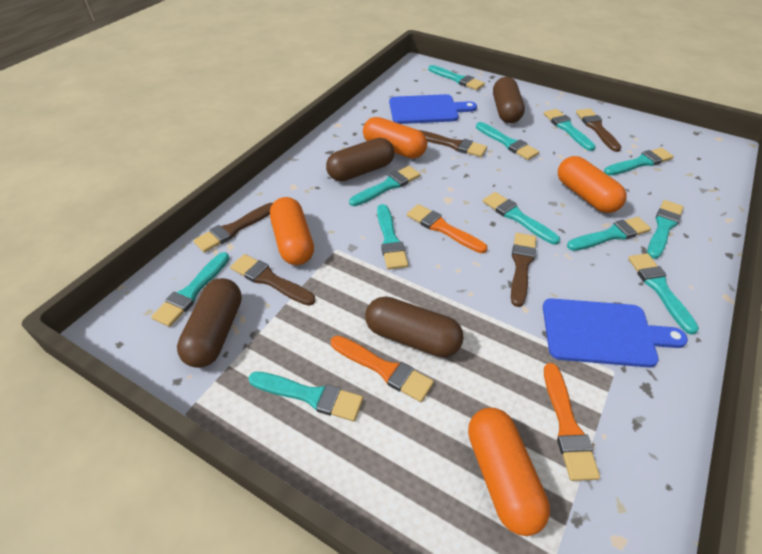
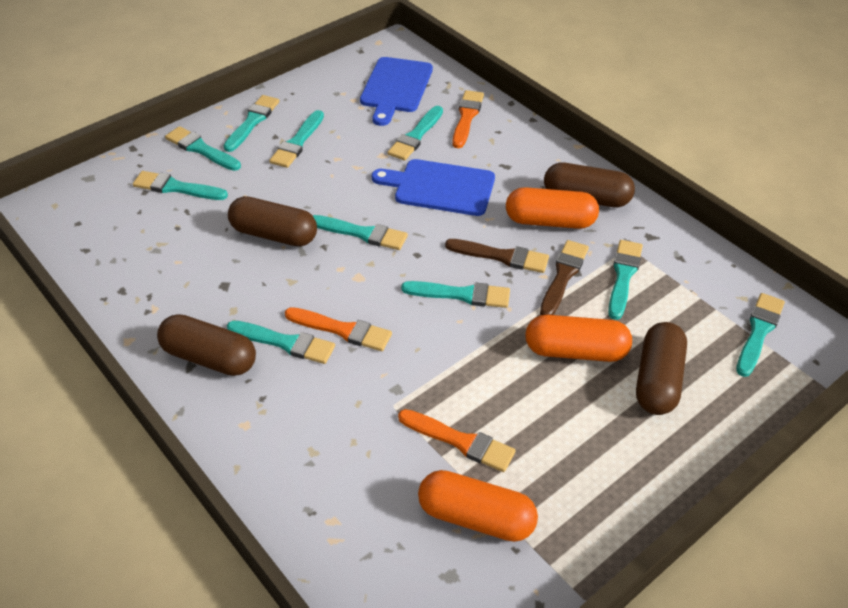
brown brush: [193,203,273,253] [230,254,316,306] [419,130,487,157] [511,233,536,307] [576,109,622,152] = 5 -> [445,239,549,273] [540,240,589,315] = 2
orange capsule: [270,197,314,265] [363,117,427,159] [468,408,550,536] [558,156,626,213] = 4 -> [418,470,538,542] [506,187,599,229] [525,315,632,362] = 3
turquoise brush: [151,252,230,327] [249,371,363,421] [349,166,421,206] [377,204,408,270] [428,65,485,90] [476,122,539,160] [483,192,560,245] [544,109,596,151] [567,217,651,251] [604,148,674,175] [628,253,699,335] [647,200,684,259] = 12 -> [133,171,228,200] [165,126,241,171] [224,95,279,152] [227,321,335,364] [269,110,324,168] [313,215,408,250] [388,106,443,161] [401,281,510,308] [608,240,643,320] [736,293,785,377] = 10

